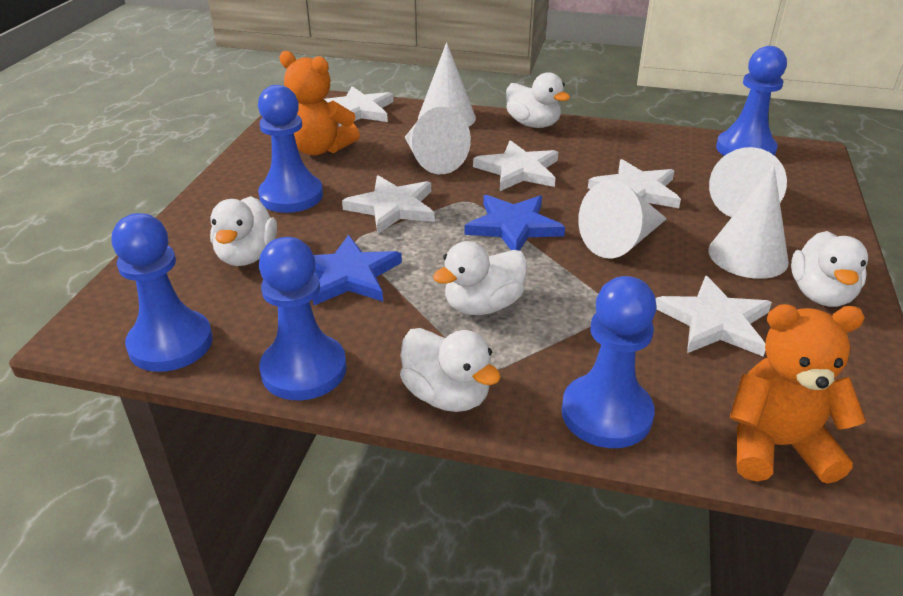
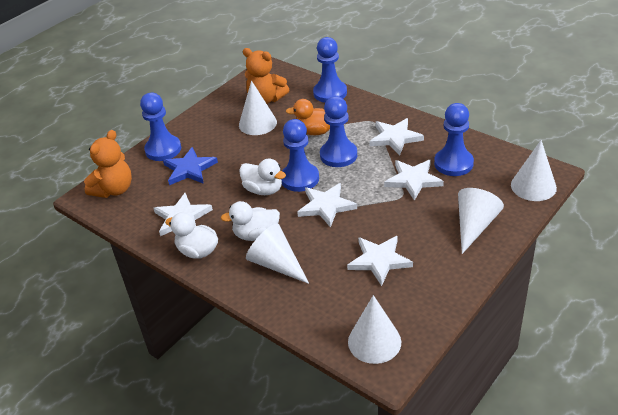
blue star: [313,235,402,305] [465,195,565,251] = 2 -> [163,147,218,185] = 1
orange duck: none = 0 -> [286,99,330,135] = 1
white duck: [210,196,277,266] [400,328,501,412] [433,241,527,315] [506,72,570,128] [791,231,868,307] = 5 -> [165,212,218,259] [221,201,280,241] [239,159,286,195] = 3

